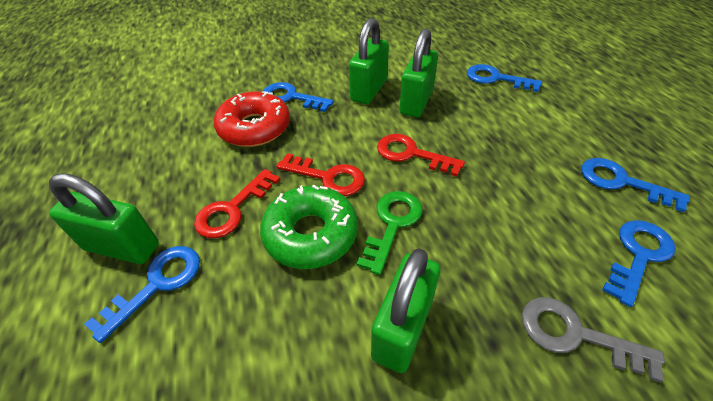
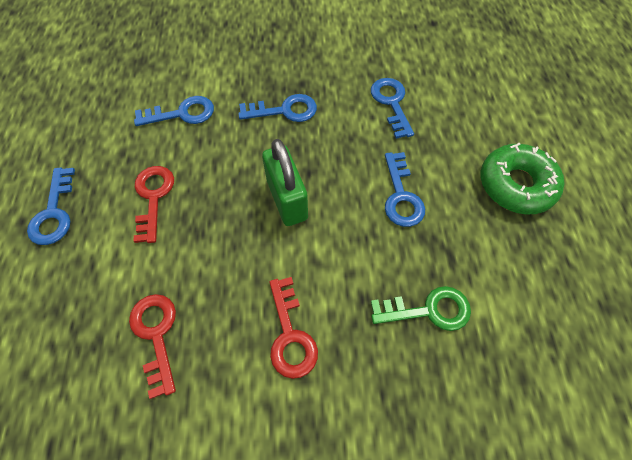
green padlock: [49,173,159,264] [349,18,389,104] [371,248,441,373] [400,28,438,117] = 4 -> [262,139,308,226] = 1
grey key: [522,297,665,383] = 1 -> none = 0
red donut: [214,91,290,147] = 1 -> none = 0

